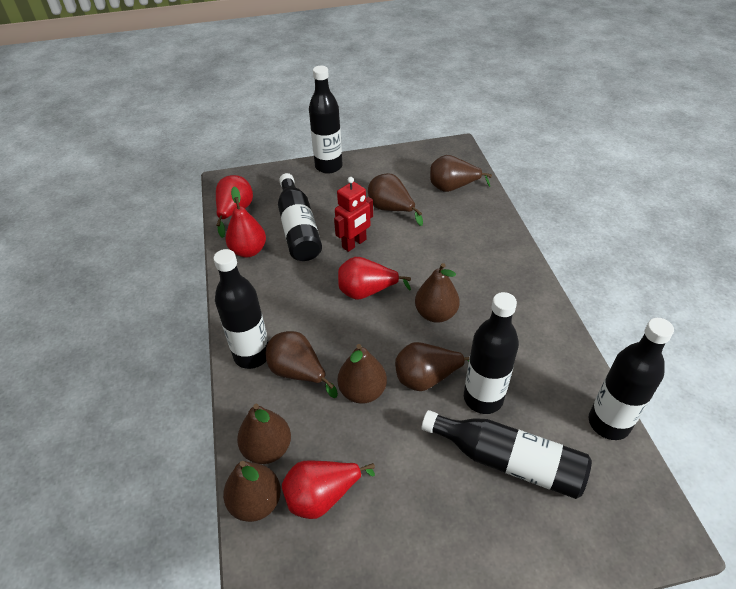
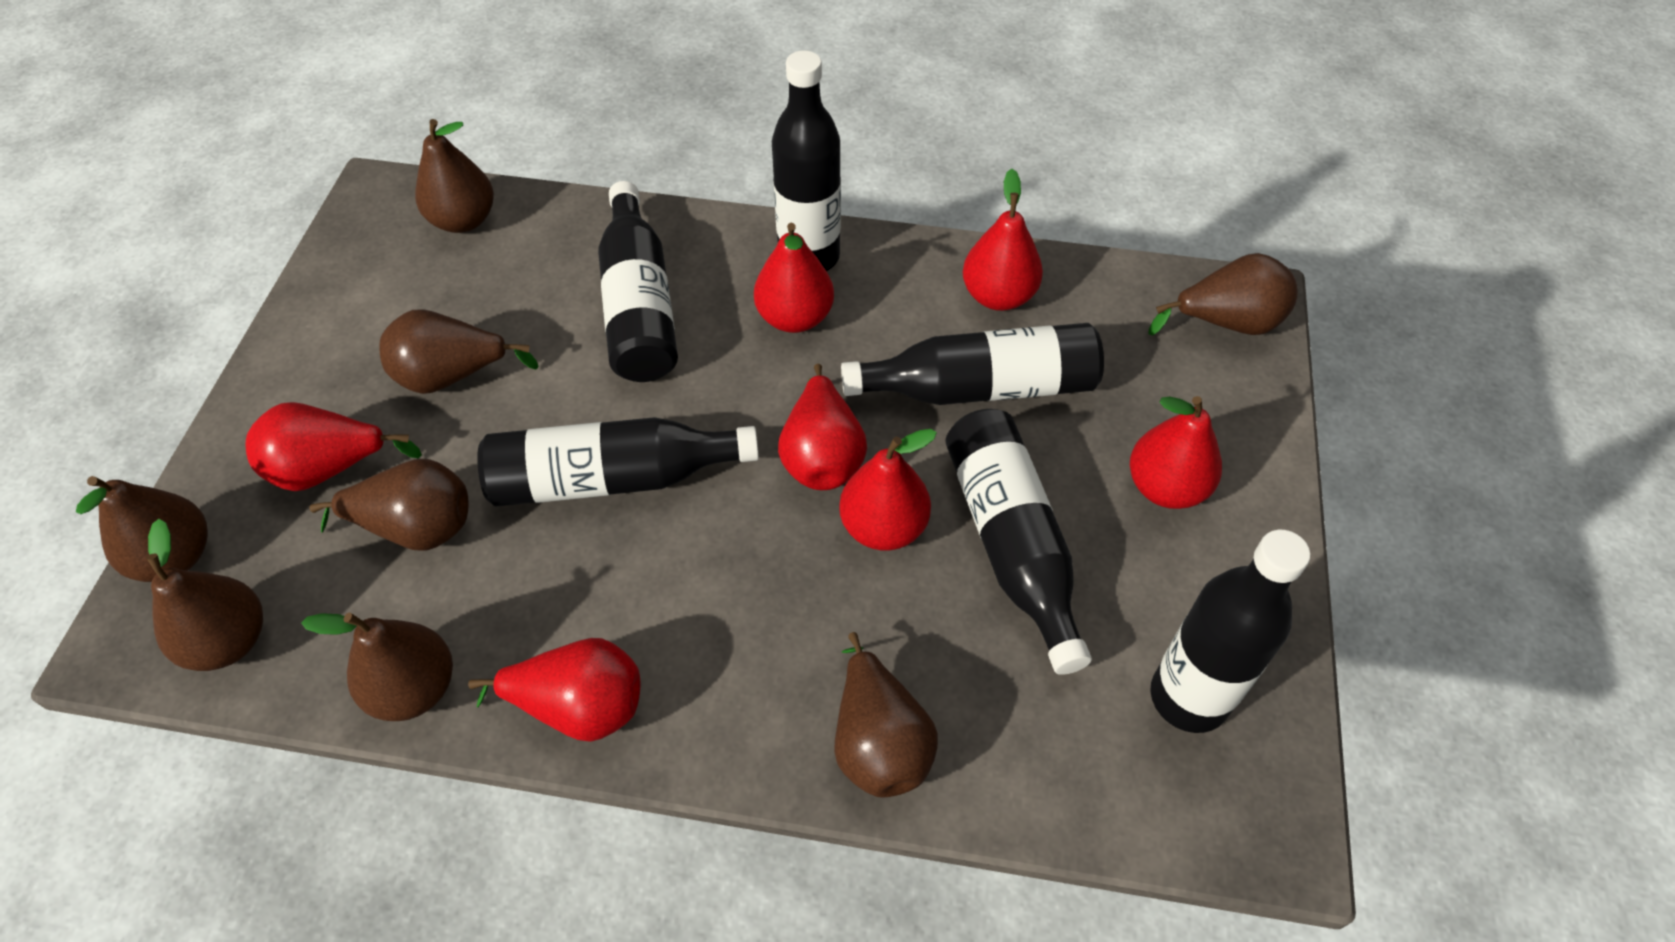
red pear: [216,175,253,238] [225,187,266,257] [282,460,375,519] [338,257,411,300] = 4 -> [246,402,422,491] [468,638,640,742] [754,223,834,333] [778,364,867,490] [839,429,937,550] [963,169,1043,311] [1130,396,1222,509] = 7
red robot: [334,177,373,252] = 1 -> none = 0

